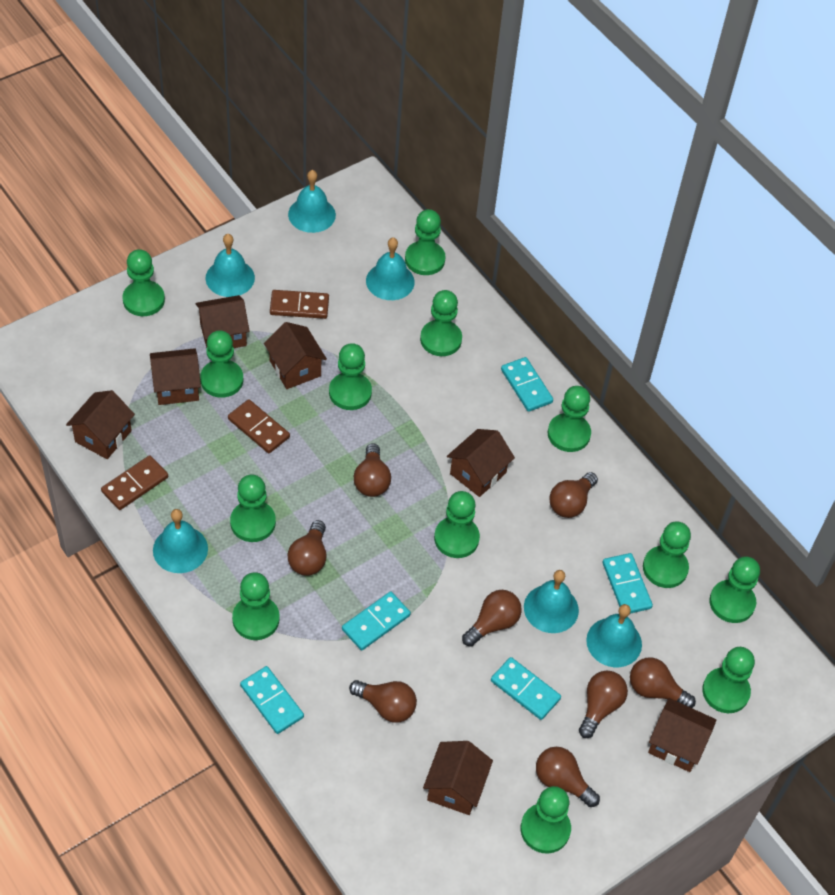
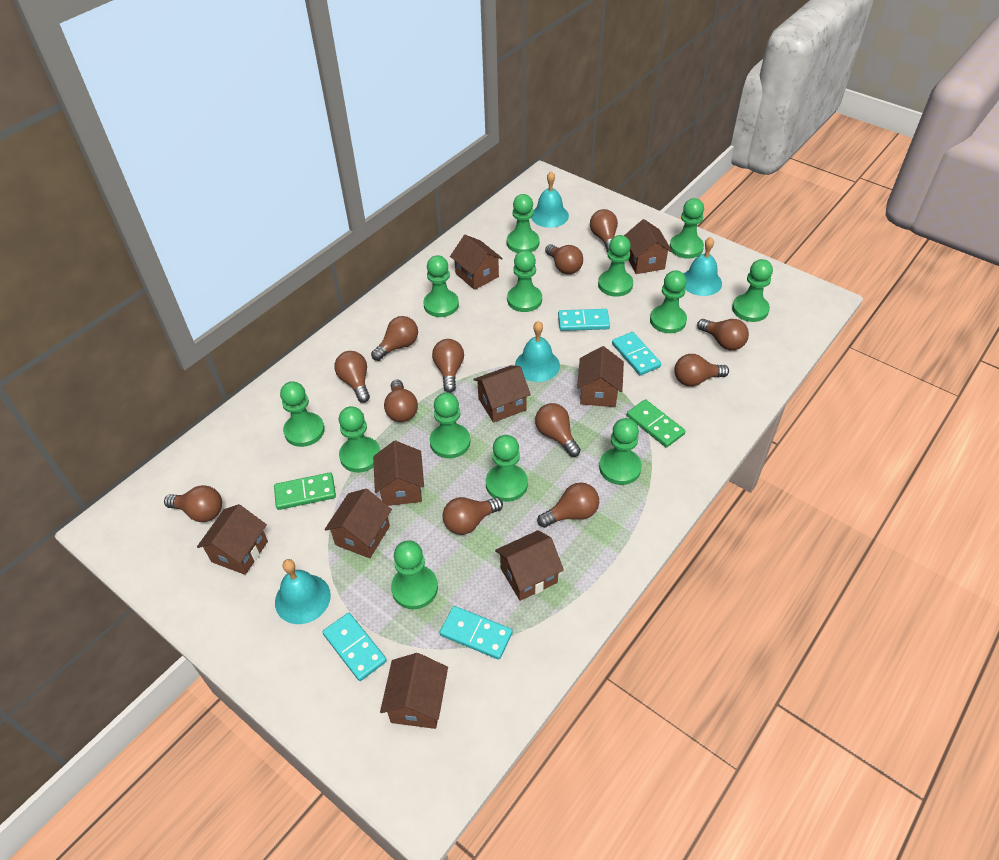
brown domino: [101,455,168,510] [228,399,290,453] [270,290,329,319] = 3 -> none = 0
brown house: [66,390,135,459] [150,348,201,405] [195,295,250,348] [264,322,327,389] [423,741,493,815] [447,429,515,497] [648,698,717,772] = 7 -> [197,504,268,575] [324,489,392,558] [373,441,424,506] [380,653,448,729] [450,235,503,290] [474,365,531,423] [495,530,564,601] [577,346,624,407] [624,219,672,274] = 9
brown light bulb: [288,520,326,576] [349,680,417,722] [354,443,391,497] [462,590,522,647] [536,747,600,807] [550,472,598,518] [579,671,628,738] [630,657,696,708] = 8 -> [164,485,222,522] [335,351,370,403] [371,316,418,361] [384,380,418,422] [432,339,464,393] [443,497,503,535] [535,403,581,457] [537,482,599,528] [545,244,583,274] [590,209,618,252] [674,354,729,386] [697,319,749,350] = 12
green domino: none = 0 -> [274,472,336,510] [627,399,685,448] = 2
turquoise bell: [153,509,208,573] [206,234,255,297] [288,170,336,233] [366,238,415,300] [524,570,579,633] [586,604,642,667] = 6 -> [275,559,331,624] [515,321,560,382] [531,171,569,228] [684,237,722,296] = 4
turquoise domino: [240,666,304,734] [342,592,411,650] [491,657,561,720] [501,357,553,412] [603,553,653,614] = 5 -> [323,613,387,681] [440,606,513,660] [558,309,610,331] [612,332,661,375] = 4

